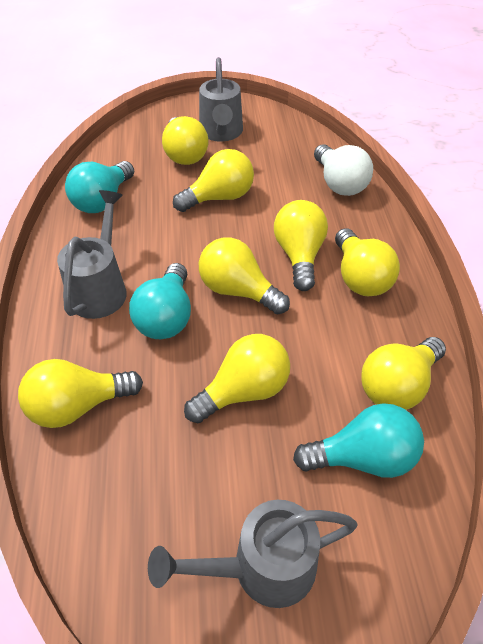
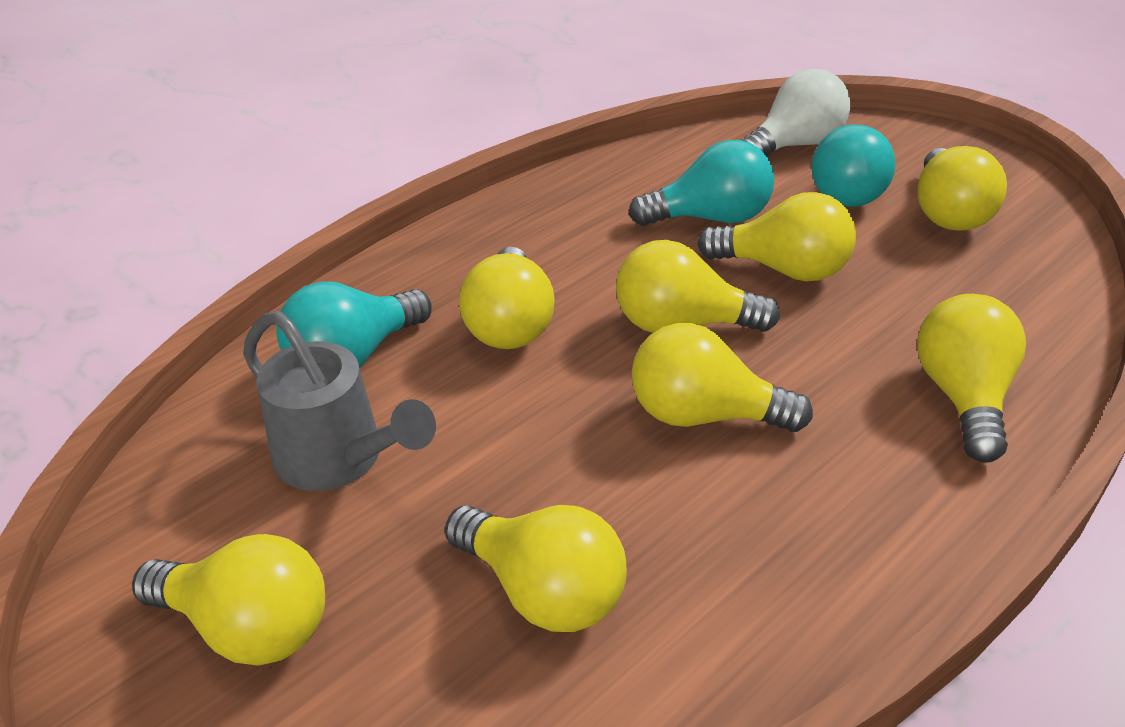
grey watering can: [57,190,127,319] [148,500,358,608] [199,57,243,142] = 3 -> [243,311,436,491] = 1

